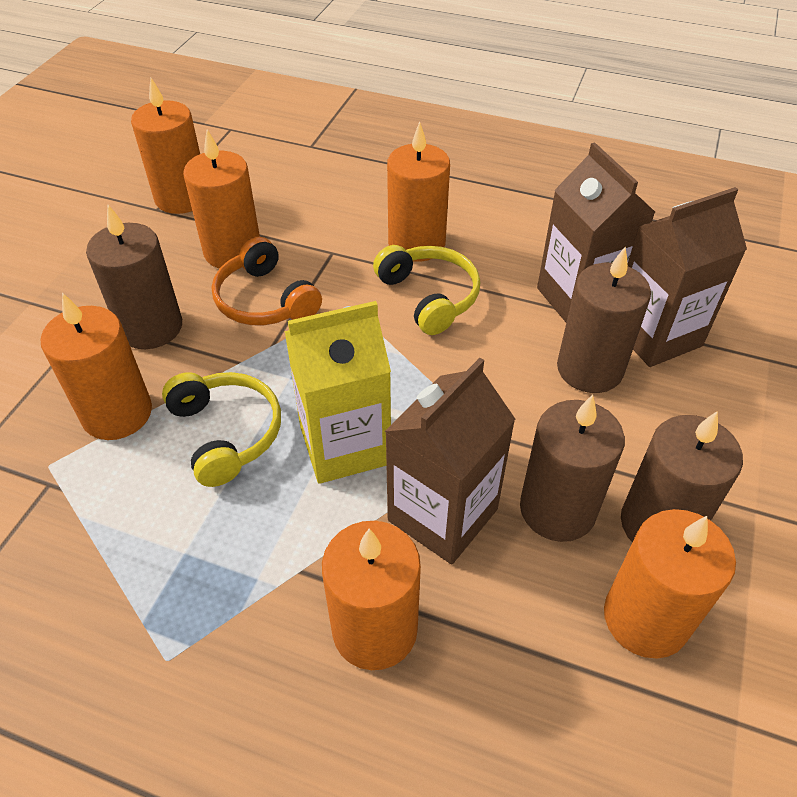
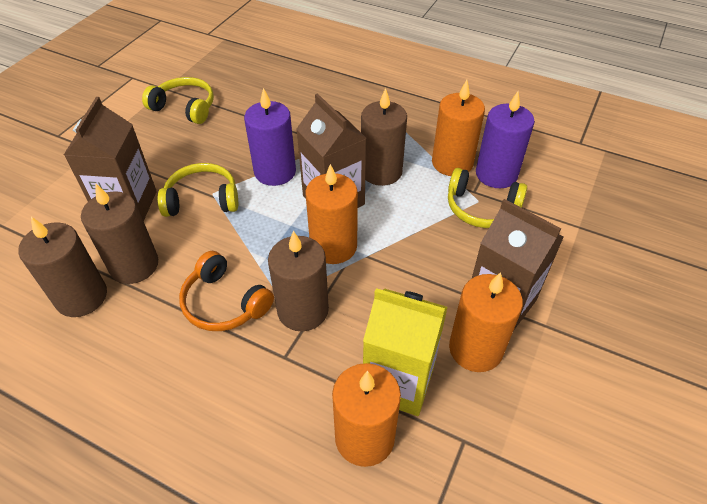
orange candle: [41,292,152,440] [131,78,200,214] [183,130,260,269] [322,521,421,670] [387,122,450,262] [604,509,736,659] = 6 -> [305,164,358,264] [332,363,401,467] [432,80,485,176] [449,272,523,372] = 4
purple candle: none = 0 -> [244,88,296,186] [476,91,535,188] = 2
yellow headphones: [162,372,281,487] [373,245,480,335] = 2 -> [142,77,214,124] [157,163,238,217] [448,168,527,228] = 3

